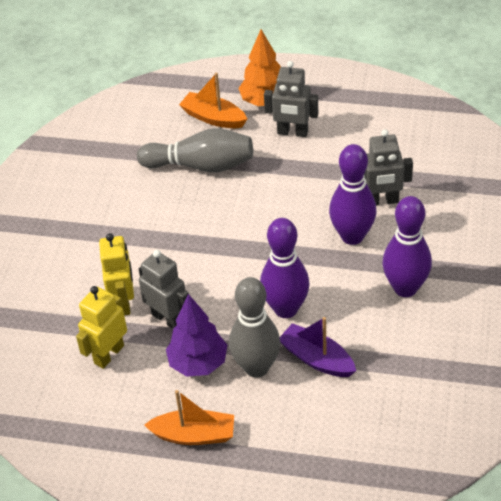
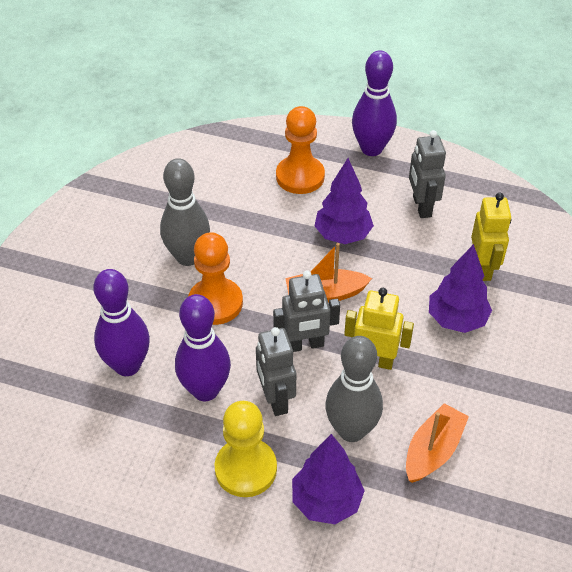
orange pawn: none = 0 -> [188,232,243,325] [276,106,325,194] = 2
orange tree: [238,30,281,106] = 1 -> none = 0
purple boat: [280,317,356,377] = 1 -> none = 0
purple tree: [166,294,227,377] = 1 -> [292,434,365,524] [315,158,374,244] [429,244,492,333] = 3
yellow pawn: none = 0 -> [215,401,277,497] = 1

